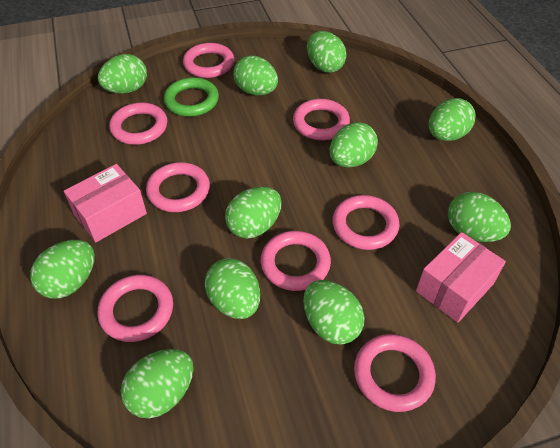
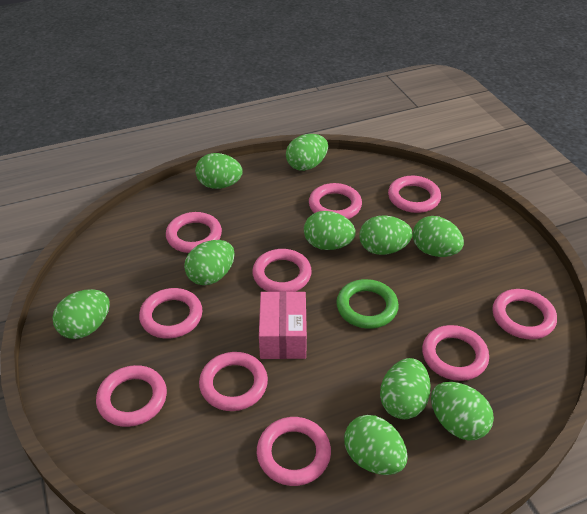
green egg: [30,240,95,299] [98,54,147,94] [121,349,193,418] [205,258,260,319] [225,187,282,239] [233,56,278,95] [303,280,365,345] [307,31,347,73] [329,122,378,168] [429,98,476,141] [448,192,511,242] = 11 -> [53,289,110,339] [184,240,235,285] [195,153,243,189] [286,134,328,171] [304,211,356,250] [344,415,408,475] [359,215,413,255] [380,358,431,419] [413,216,464,257] [431,382,494,441] = 10
pink box: [64,164,147,242] [416,232,506,323] = 2 -> [259,291,307,359] = 1
pink ring: [97,275,173,342] [109,103,167,145] [146,162,210,212] [183,43,234,78] [261,231,331,291] [293,99,350,140] [333,195,400,250] [354,334,436,412] = 8 -> [96,365,167,427] [139,288,202,339] [166,212,222,253] [199,352,268,411] [252,249,312,292] [257,417,331,486] [309,183,362,219] [388,176,441,213] [422,325,489,381] [492,289,557,340] = 10

